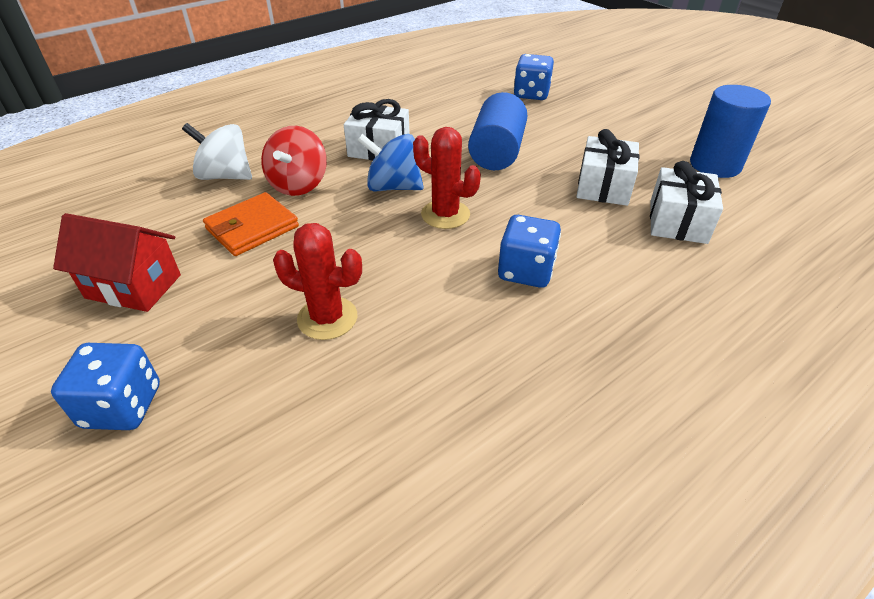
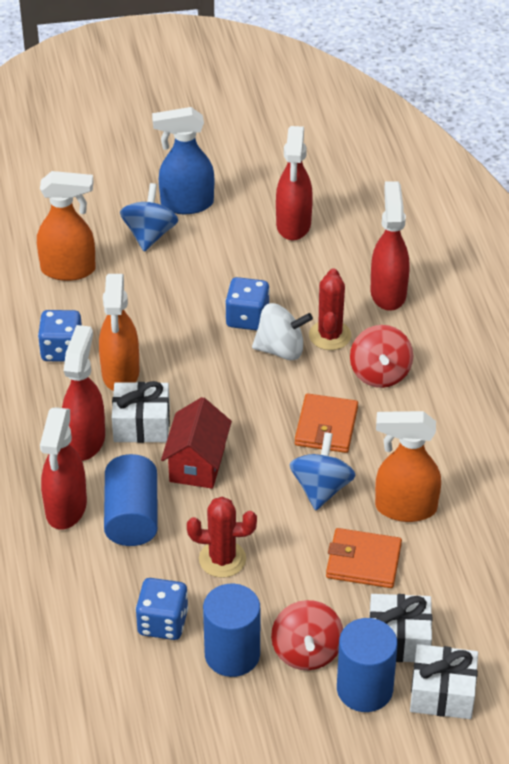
blue cylinder: [468,92,527,170] [690,85,771,178] = 2 -> [104,454,158,546] [203,583,260,677] [337,618,398,712] = 3
blue spinning top: [357,134,424,191] = 1 -> [120,183,178,252] [289,432,356,510] = 2
blue spray bottle: none = 0 -> [152,107,214,214] = 1
orange spray bottle: none = 0 -> [37,171,96,281] [99,274,140,391] [375,411,441,522] = 3
orange wallet: [203,192,299,256] = 1 -> [295,393,358,453] [326,528,402,588] = 2
red spinning top: [261,126,327,196] = 1 -> [271,600,343,670] [350,325,413,388] = 2
red spray bottle: none = 0 -> [40,407,87,530] [62,325,105,461] [276,126,313,240] [370,181,409,311] = 4

